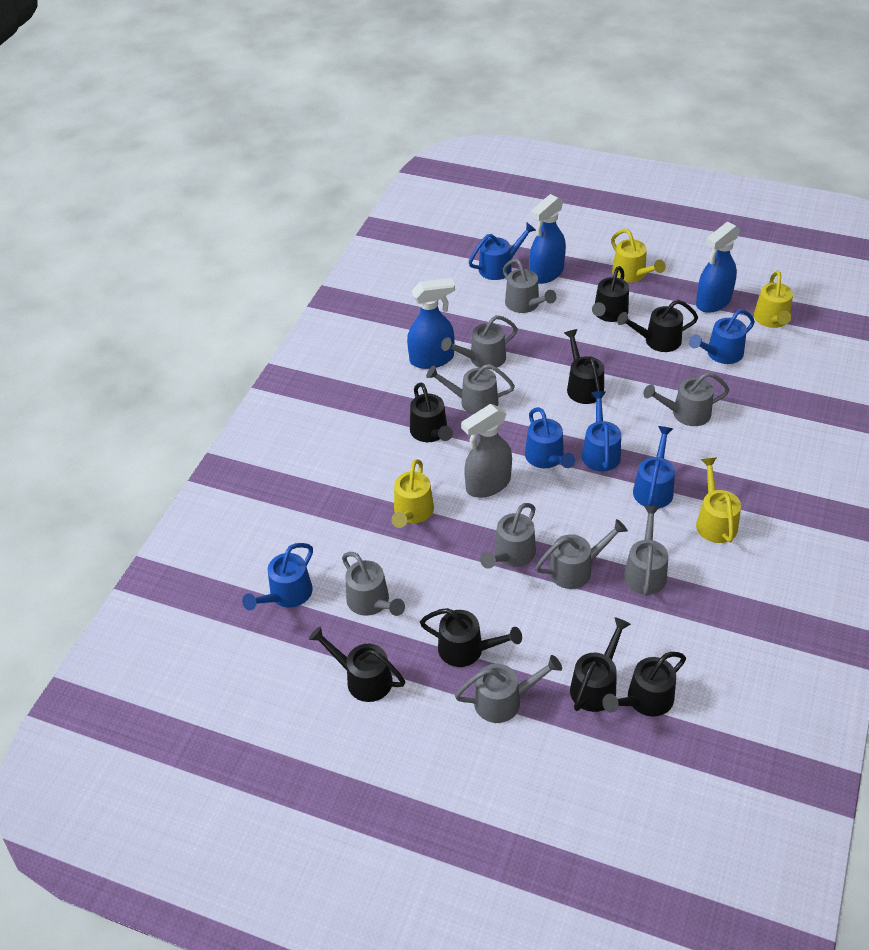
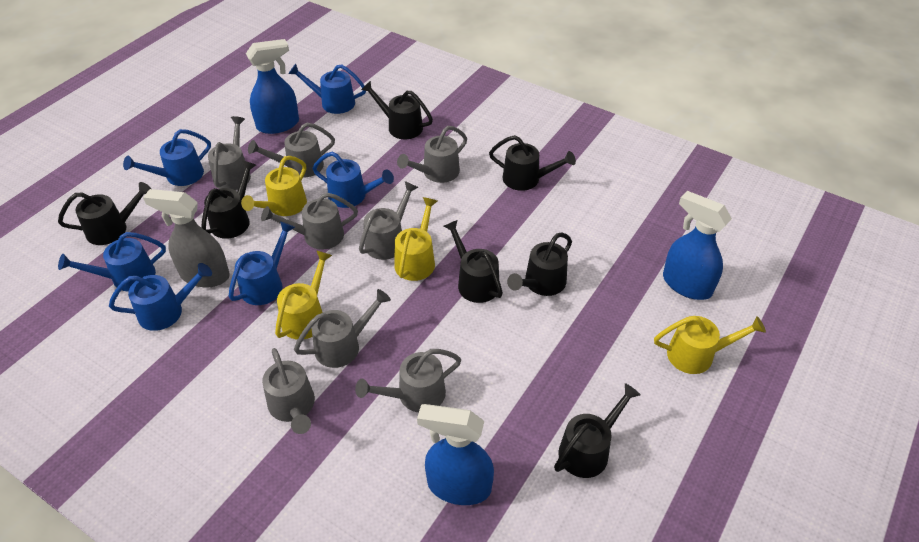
black watering can: [309,626,405,702] [410,383,453,442] [420,608,522,667] [564,329,604,404] [570,617,631,712] [592,266,629,322] [602,652,686,717] [617,300,698,352] = 8 -> [58,182,151,245] [201,160,256,239] [361,81,433,139] [444,220,503,303] [489,135,576,191] [507,232,572,296] [554,383,641,478] = 7
grey watering can: [342,552,405,616] [426,364,515,414] [441,315,518,369] [455,655,562,723] [480,503,536,569] [503,259,557,313] [535,519,628,589] [624,506,668,595] [643,372,730,426] = 9 -> [208,116,251,190] [248,123,335,178] [261,193,358,250] [262,348,315,434] [294,289,391,368] [355,349,461,412] [359,181,418,260] [397,126,467,183] = 8

